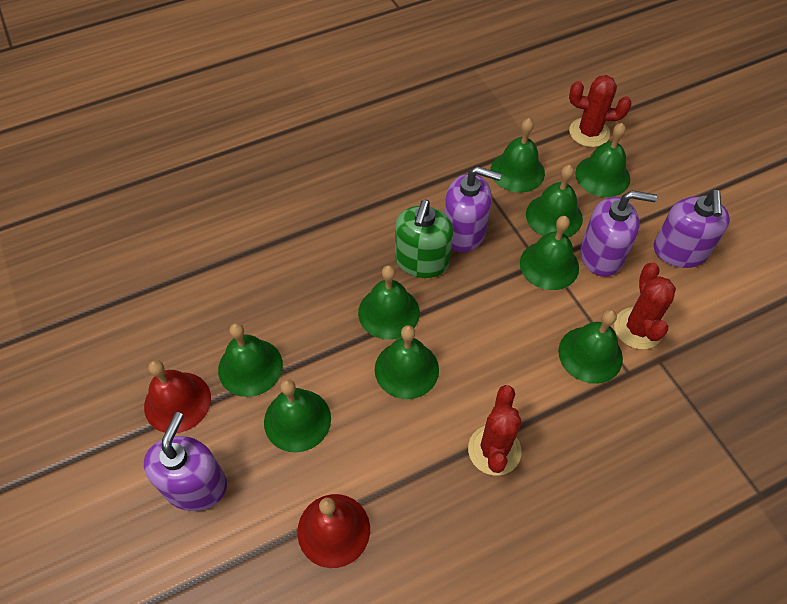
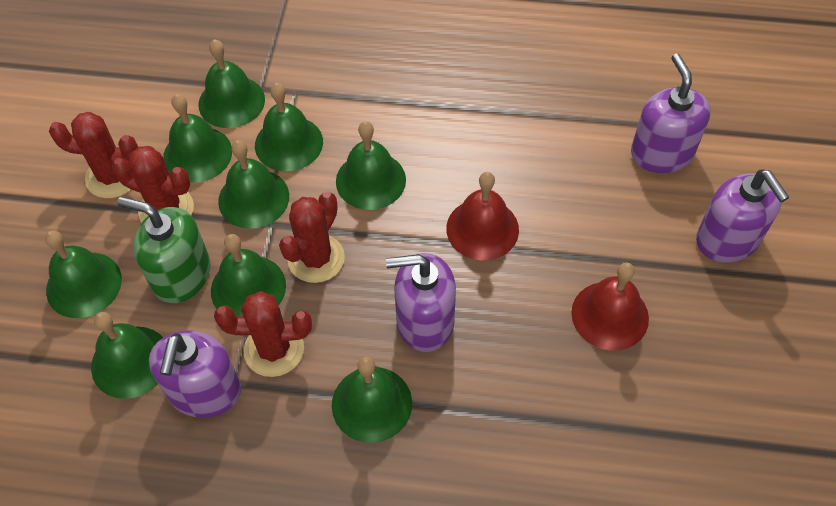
red cactus: [468,385,522,476] [569,75,631,147] [614,262,676,349] = 3 -> [49,112,138,198] [112,146,194,223] [214,291,312,377] [279,191,345,283] = 4

